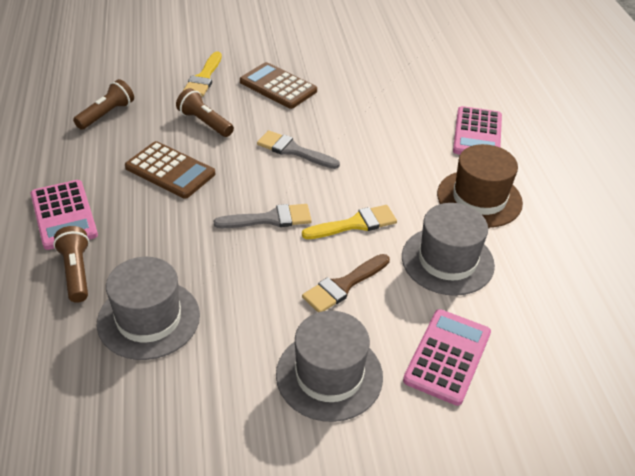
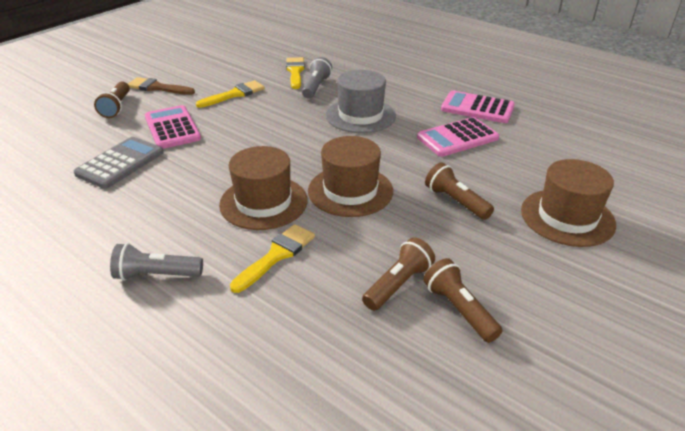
brown calculator: [125,141,215,199] [240,62,317,109] = 2 -> none = 0
brown flashlight: [53,226,89,303] [73,79,134,130] [176,88,234,137] = 3 -> [94,82,130,118] [362,238,435,311] [424,258,502,343] [425,162,494,220] = 4
brown hat: [437,144,523,228] = 1 -> [219,146,308,230] [308,136,393,217] [521,159,616,247] = 3
grey brush: [214,204,312,228] [257,130,340,169] = 2 -> none = 0
grey calculator: none = 0 -> [74,137,164,189] = 1
grey flashlight: none = 0 -> [110,243,203,281] [302,57,332,99] = 2
grey hat: [97,257,200,360] [276,311,383,422] [402,203,495,296] = 3 -> [326,70,396,133] = 1
yellow brush: [183,51,222,96] [302,205,397,239] = 2 -> [196,80,265,108] [230,224,315,293] [286,57,305,89] = 3

